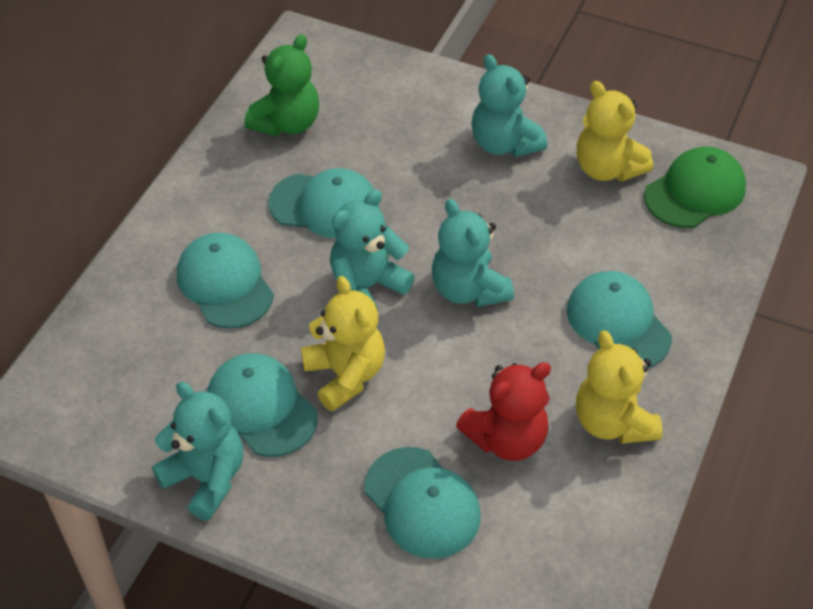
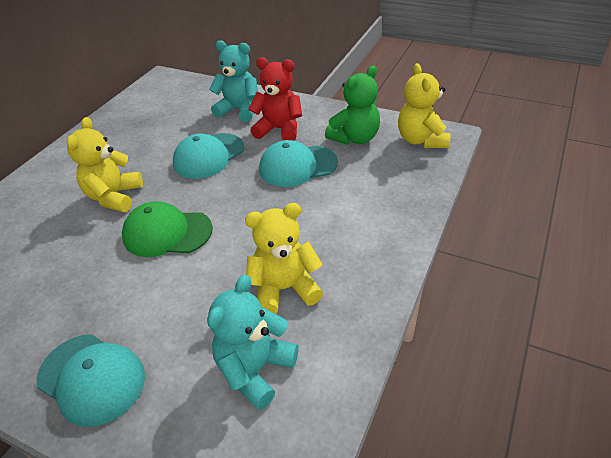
turquoise cap: [177,233,274,329] [207,353,318,457] [268,168,379,238] [365,447,481,559] [567,271,672,368] = 5 -> [37,334,145,427] [173,133,244,179] [259,140,338,187] = 3
turquoise teddy bear: [152,382,243,520] [330,189,415,310] [432,199,514,307] [471,54,547,157] = 4 -> [207,275,299,410] [209,40,258,122] = 2

